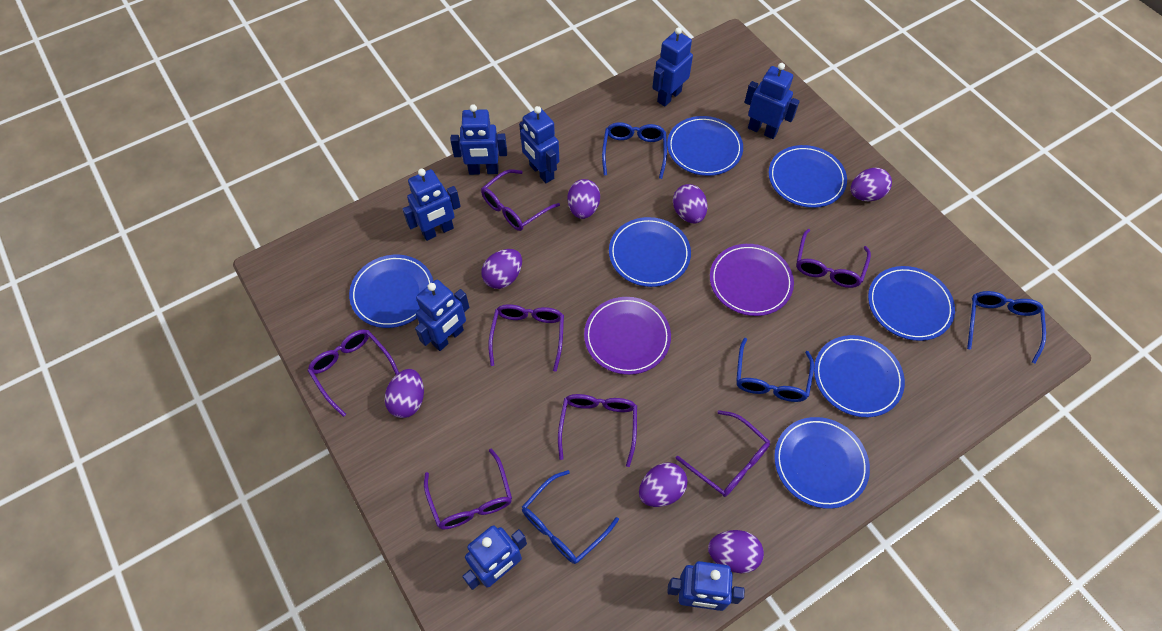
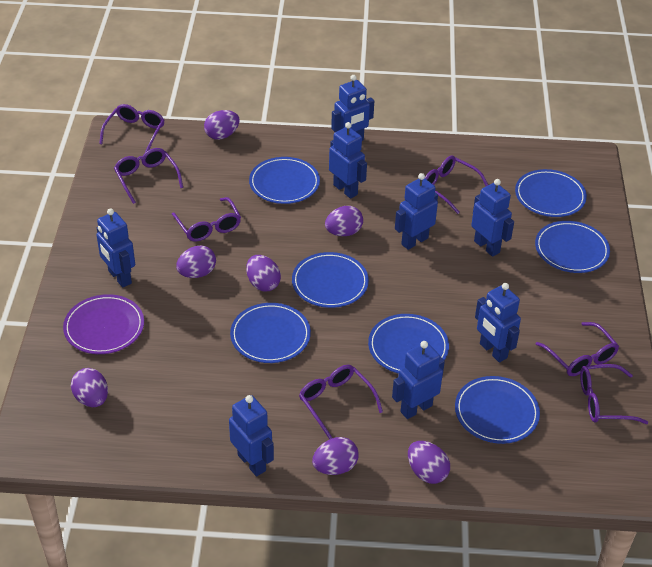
blue glasses: [522,470,619,564] [602,122,667,179] [736,338,814,402] [967,291,1046,364] = 4 -> none = 0
purple plate: [584,297,671,375] [710,244,794,316] = 2 -> [63,294,144,354] = 1

